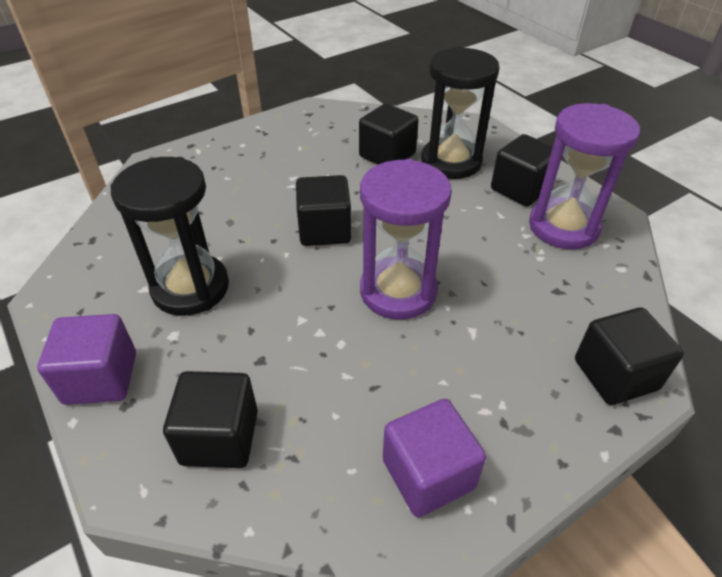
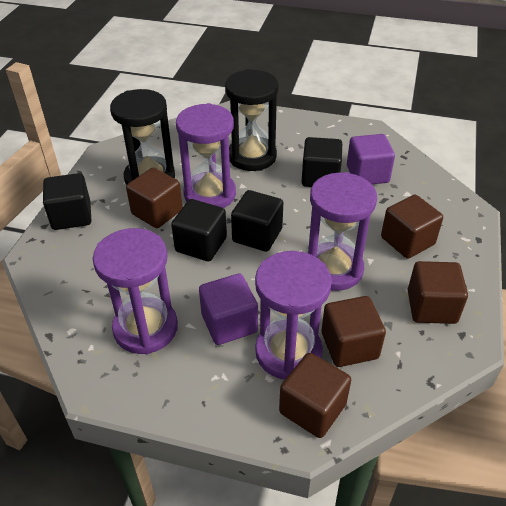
black cube: [163,371,258,468] [296,175,351,246] [359,103,419,165] [491,134,553,207] [575,307,684,405] = 5 -> [43,173,91,230] [171,199,227,262] [231,190,283,252] [301,137,342,187] = 4
brown cube: none = 0 -> [126,168,183,228] [279,353,351,438] [321,296,386,367] [381,195,443,259] [408,261,468,324] = 5
purple hourglass: [360,159,452,319] [529,103,640,249] = 2 -> [93,228,178,354] [176,103,236,208] [255,251,332,379] [308,172,377,291] = 4

